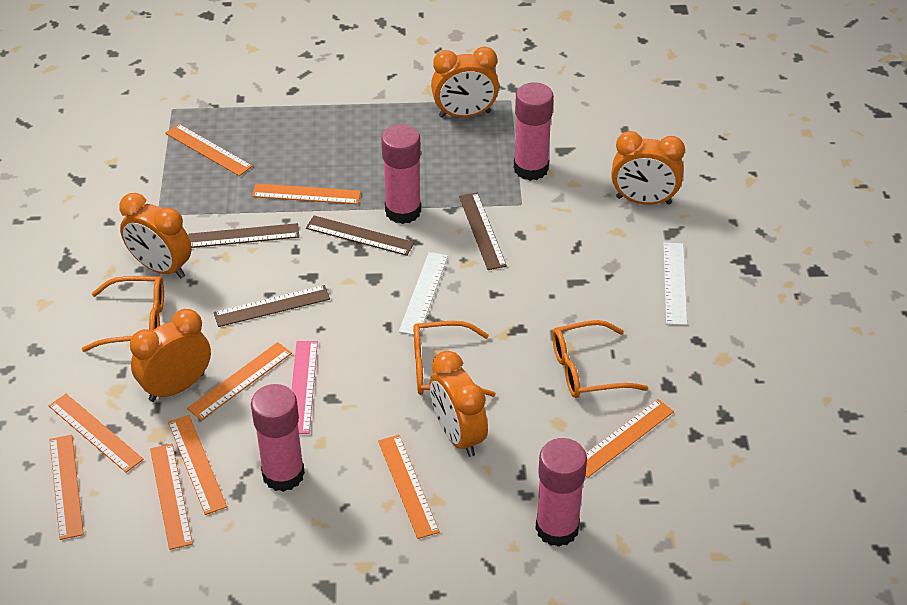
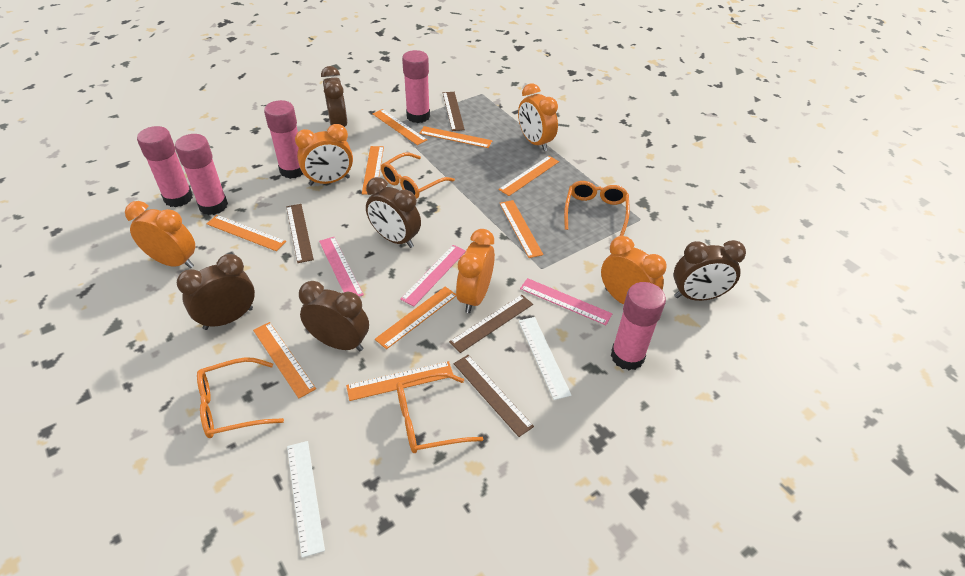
brown clock: none = 0 -> [177,254,255,330] [299,281,369,351] [321,66,348,127] [366,177,421,248] [673,240,746,301] = 5
orange glasses: [82,276,164,352] [414,321,496,397] [552,320,648,398] = 3 -> [197,357,284,438] [381,152,455,199] [396,372,483,453] [564,181,630,236] = 4
pink glue stick: [251,384,305,492] [381,124,421,224] [514,82,554,181] [535,438,587,547] = 4 -> [137,126,193,207] [175,134,228,215] [264,100,303,179] [402,50,430,123] [611,282,666,370] = 5
pink ruler: [292,341,318,434] = 1 -> [319,237,364,297] [400,245,466,306] [520,278,612,325] = 3

